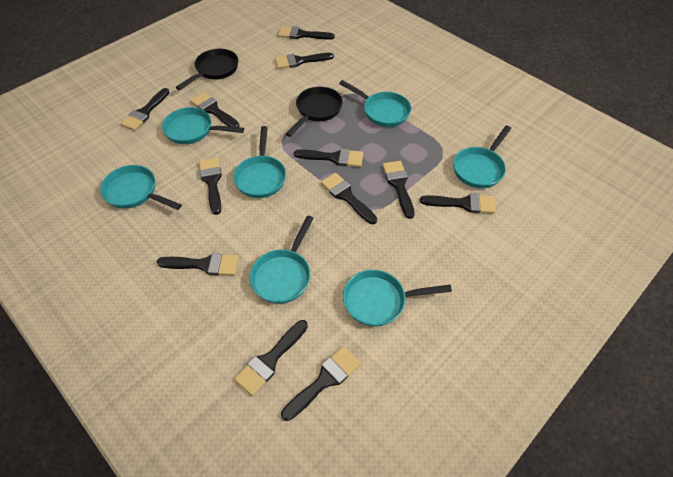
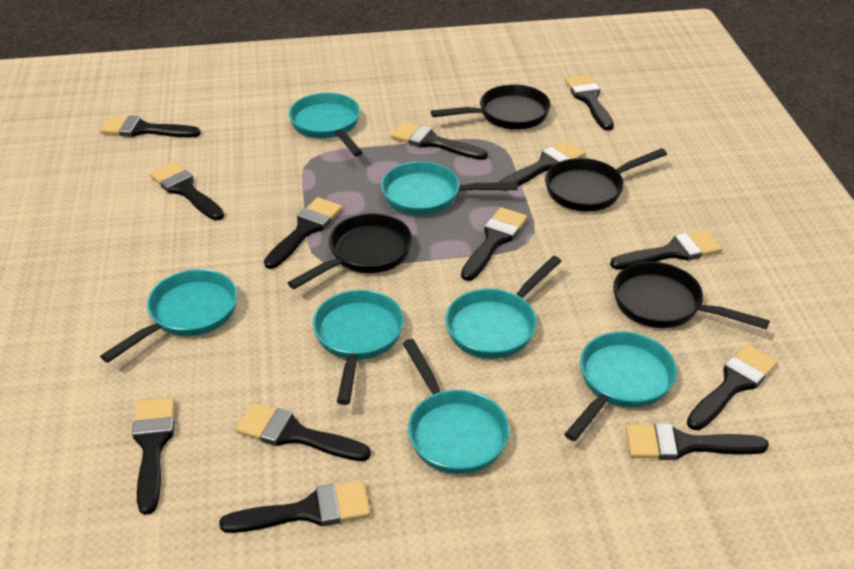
black brush: [120,88,170,131] [157,253,239,275] [190,92,240,127] [199,157,222,215] [234,320,308,396] [275,53,334,69] [278,26,335,40] [281,346,361,421] [294,148,363,167] [321,173,377,224] [382,161,415,219] [420,193,496,214] = 12 -> [100,115,201,138] [132,397,175,515] [150,162,224,220] [219,481,370,533] [236,403,371,461] [264,197,342,269] [391,121,488,160] [461,207,527,281] [499,141,585,191] [565,75,614,131] [610,230,722,270] [626,423,769,460] [687,344,778,430] = 13
black pan: [176,49,239,90] [286,87,343,137] = 2 -> [288,213,413,289] [431,84,551,130] [545,148,667,212] [613,262,770,329] = 4

